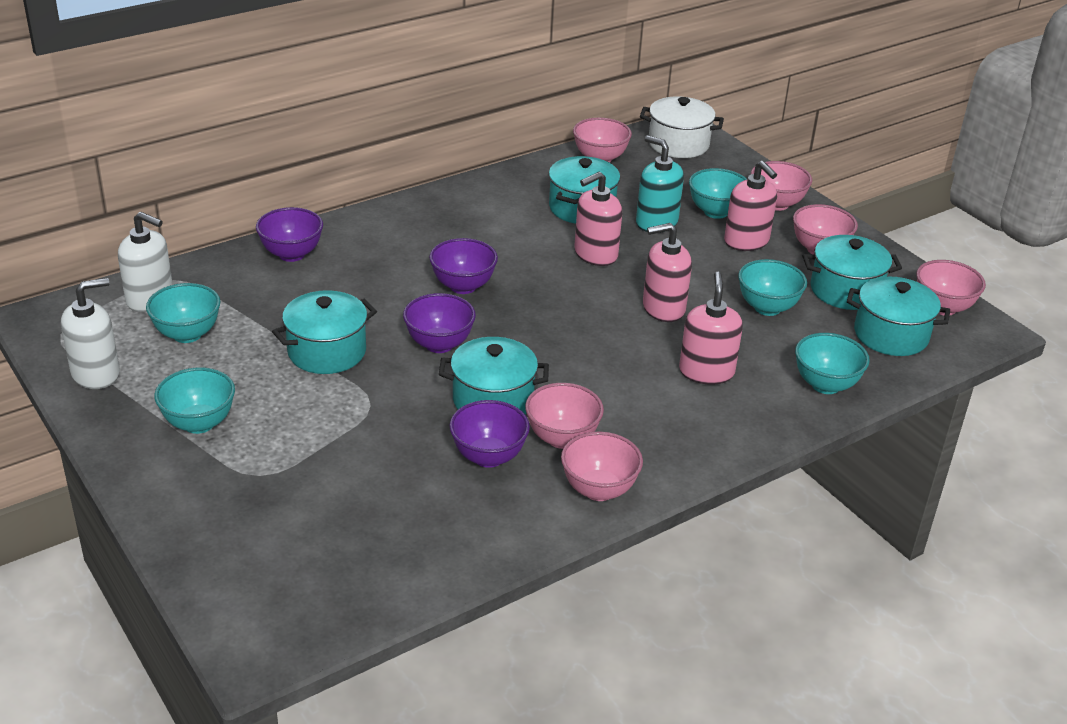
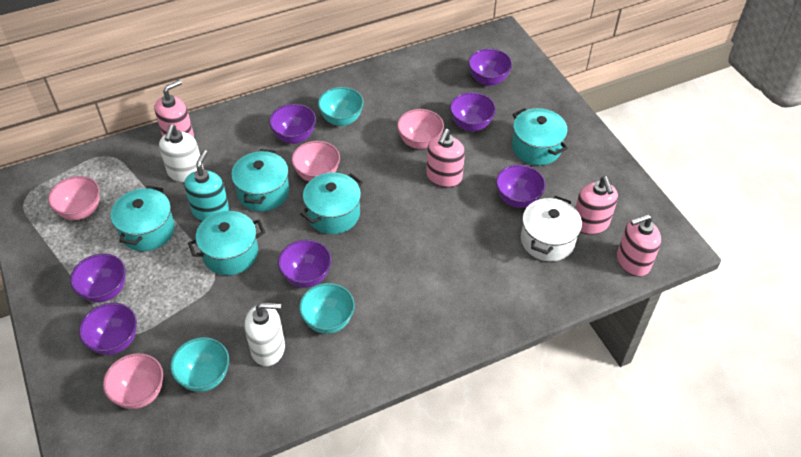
pink bowl: [525,383,604,449] [561,432,643,501] [573,117,632,162] [751,161,812,211] [793,204,858,255] [916,260,986,316] = 6 -> [48,176,100,220] [103,353,163,409] [291,141,340,182] [397,109,444,149] = 4
purple bowl: [256,207,323,262] [403,293,476,353] [429,238,498,294] [450,400,530,468] = 4 -> [70,254,126,303] [79,303,137,355] [269,104,316,144] [278,240,331,288] [450,92,496,132] [468,48,512,86] [496,164,546,208] = 7
turquoise bowl: [146,283,221,343] [154,367,235,434] [689,168,747,219] [738,259,807,316] [795,333,870,394] = 5 -> [170,337,229,392] [299,283,355,334] [318,87,364,126] = 3

